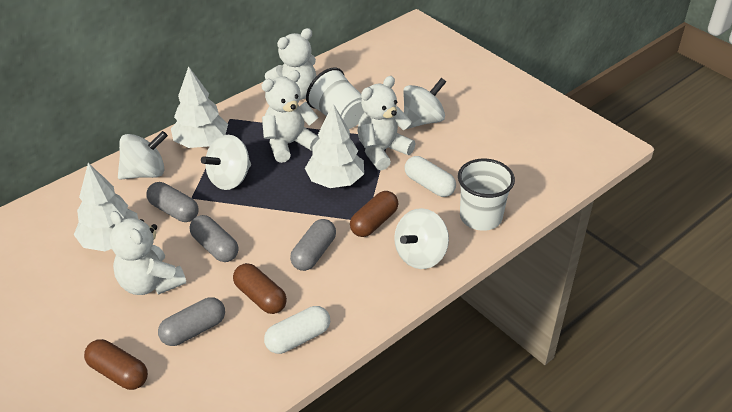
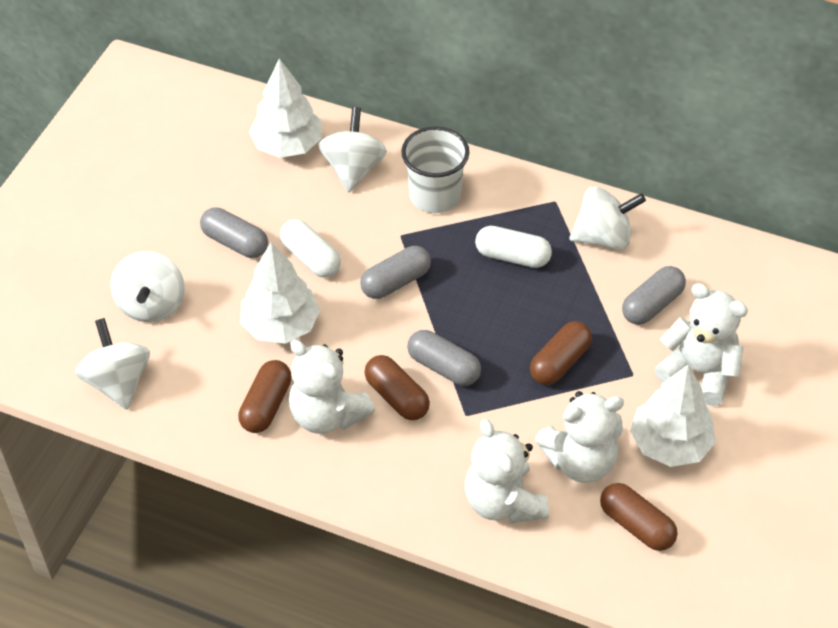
brown capsule: [84,339,148,390] [233,263,287,314] [350,191,398,237] = 3 -> [238,360,292,433] [364,355,430,420] [530,321,592,385] [600,483,678,551] = 4
white cup: [306,68,364,129] [458,158,515,231] = 2 -> [401,126,469,213] = 1

